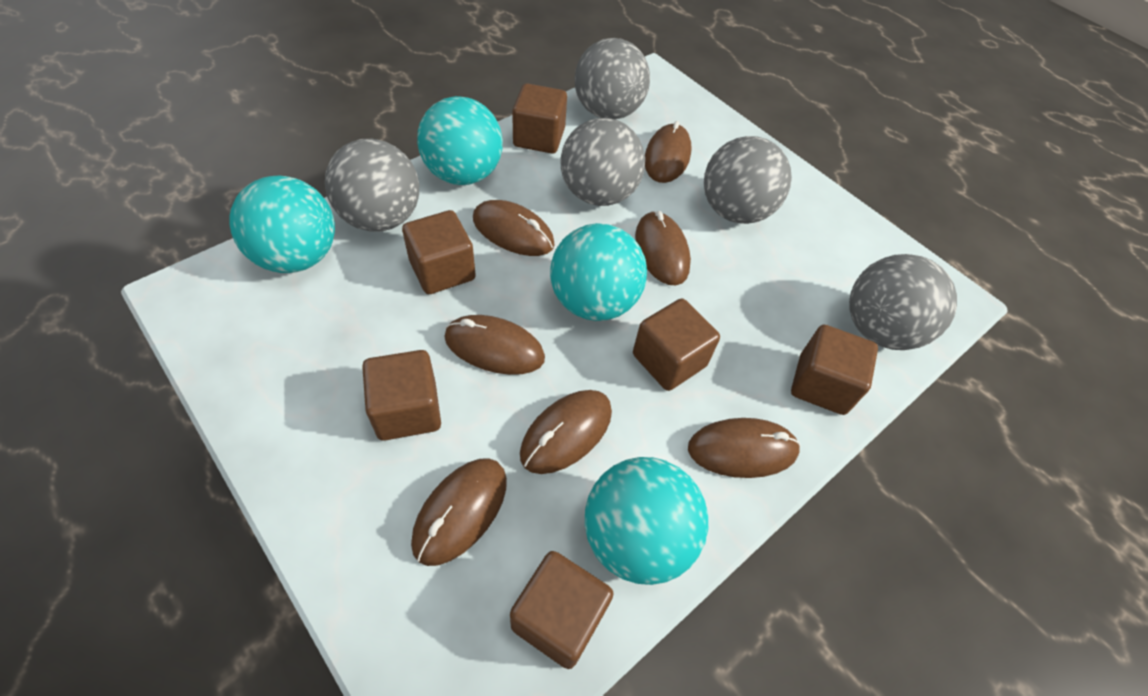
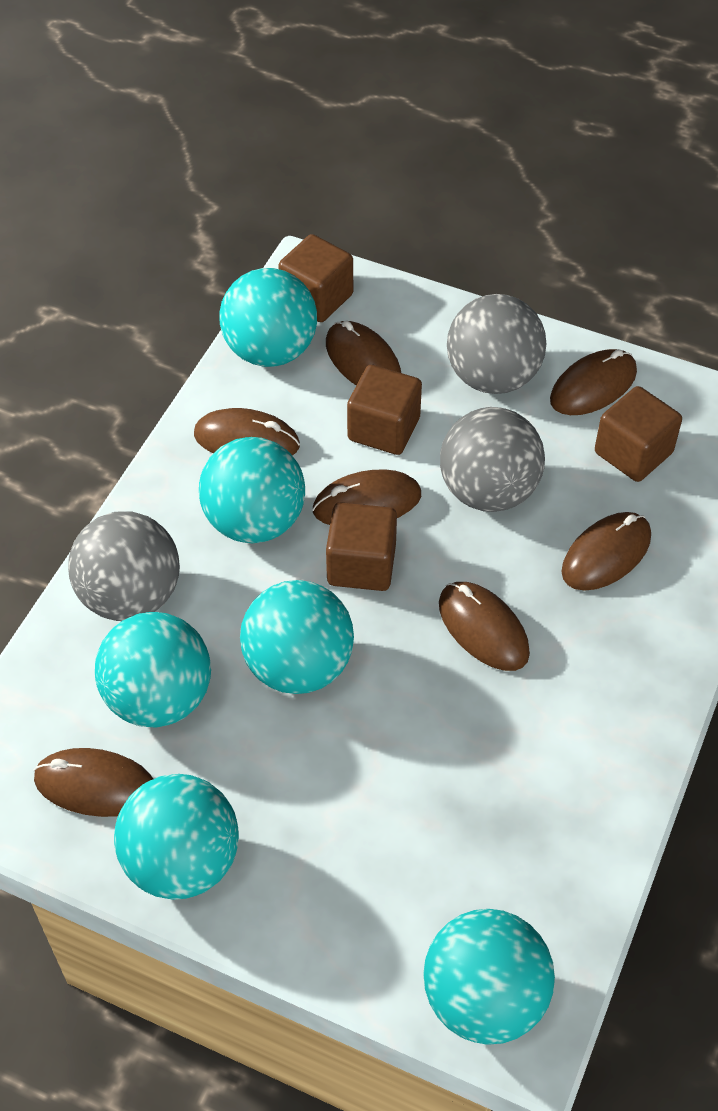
brown cube: [362,350,441,441] [402,210,476,294] [510,551,614,669] [512,83,567,153] [633,298,720,391] [791,325,878,415] = 6 -> [278,234,353,322] [326,502,397,591] [347,365,422,455] [595,386,682,482] = 4
grey ball: [325,139,419,232] [561,118,645,206] [575,38,650,120] [704,136,792,224] [849,254,957,350] = 5 -> [68,511,180,621] [440,407,545,512] [447,294,546,394] = 3
turquoise ball: [229,176,335,273] [417,96,503,185] [550,223,647,321] [585,457,708,585] = 4 -> [95,612,211,728] [114,774,239,900] [199,437,305,544] [219,268,317,367] [240,580,354,694] [423,909,555,1045] = 6

